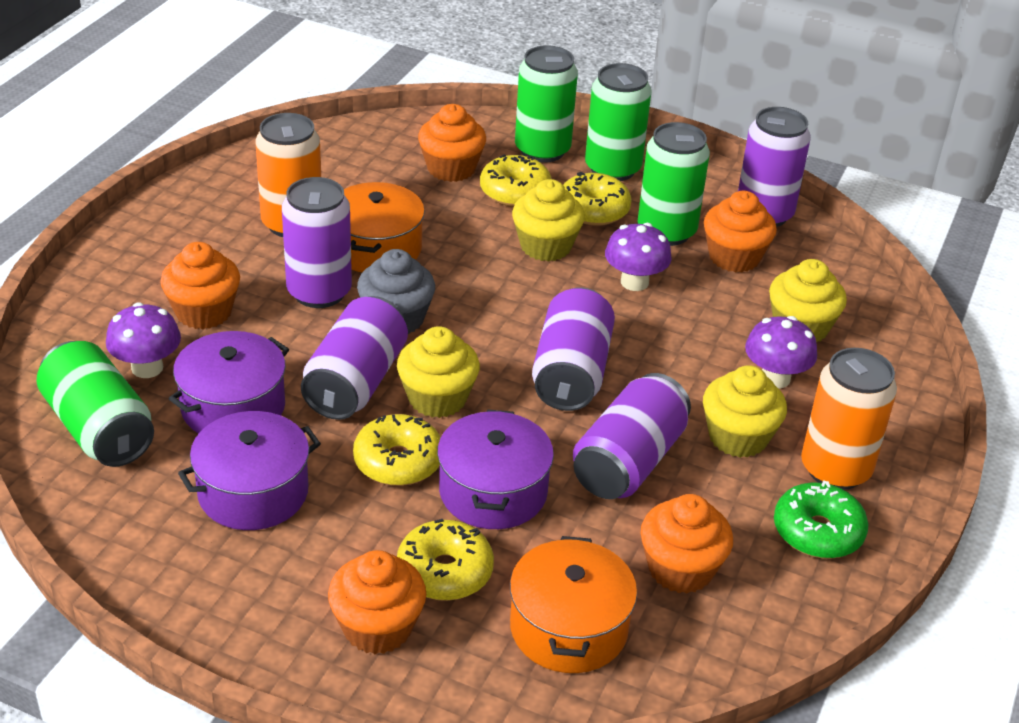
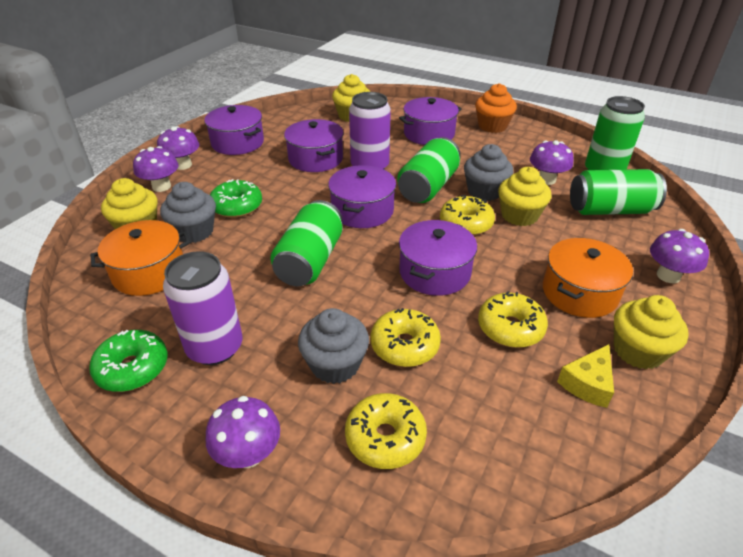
green donut: [774,480,868,559] = 1 -> [89,330,168,392] [210,179,262,218] = 2
grey cupcake: [357,249,435,334] = 1 -> [160,182,216,243] [298,308,369,384] [464,144,514,201] = 3
orange can: [255,113,321,237] [801,348,897,490] = 2 -> none = 0
orange cupcake: [160,242,240,329] [328,550,426,654] [418,104,486,182] [640,494,733,594] [704,191,777,273] = 5 -> [475,83,517,133] = 1
purple can: [282,177,352,308] [301,296,408,420] [532,287,615,411] [573,373,691,499] [738,107,811,227] = 5 -> [163,251,242,365] [349,92,391,169] = 2
purple mushroom: [106,302,181,378] [605,223,672,291] [745,316,817,389] = 3 -> [133,146,179,192] [157,126,199,170] [206,396,280,468] [530,140,574,185] [650,229,709,283] = 5
purple pot: [169,331,289,434] [178,411,321,530] [437,410,554,529] = 3 -> [204,105,264,155] [284,119,344,172] [328,165,396,228] [399,97,462,145] [399,220,477,296] = 5
yellow cheese: none = 0 -> [557,344,614,408] = 1

